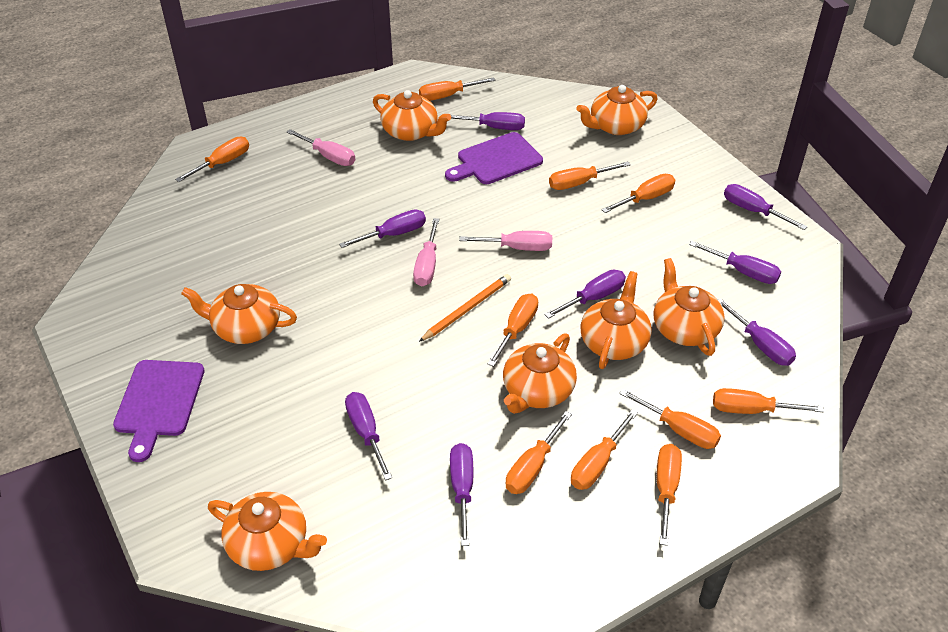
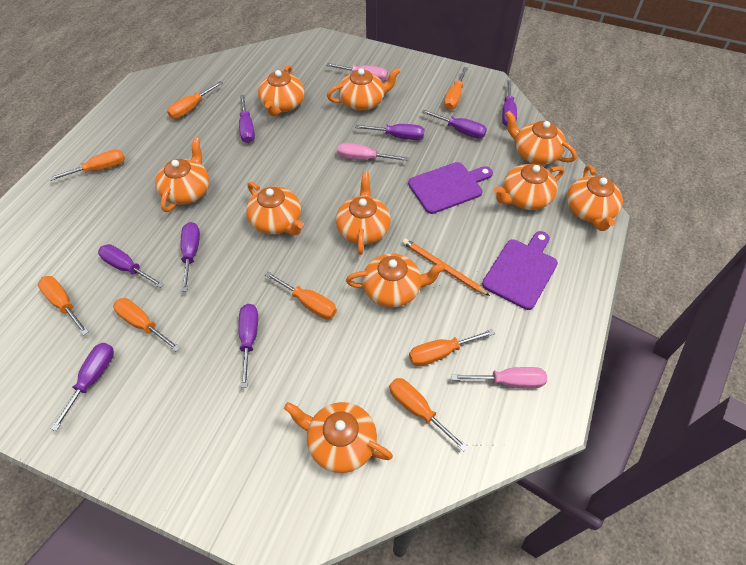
orange screwdriver: [175,137,249,182] [419,77,495,101] [488,294,538,367] [506,411,572,494] [549,162,631,190] [571,409,638,490] [601,174,675,213] [619,389,721,449] [657,444,682,546] [713,388,824,414] = 10 -> [38,276,89,335] [49,149,125,181] [113,298,180,351] [167,81,223,119] [265,272,337,319] [389,378,468,452] [409,329,495,366] [444,67,468,110] = 8
orange teapot: [181,284,297,344] [208,492,327,571] [373,90,451,141] [503,334,577,414] [576,85,658,135] [580,271,652,369] [653,258,724,356] = 7 -> [155,137,209,212] [246,182,303,235] [258,65,305,116] [284,402,393,473] [327,68,400,111] [336,172,391,255] [346,253,446,308] [494,164,564,210] [505,111,577,165] [567,165,623,231] = 10

